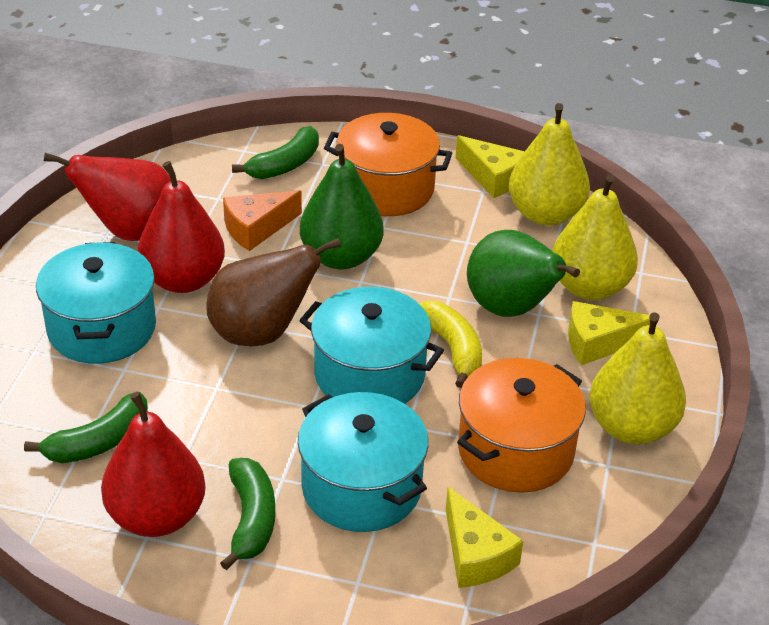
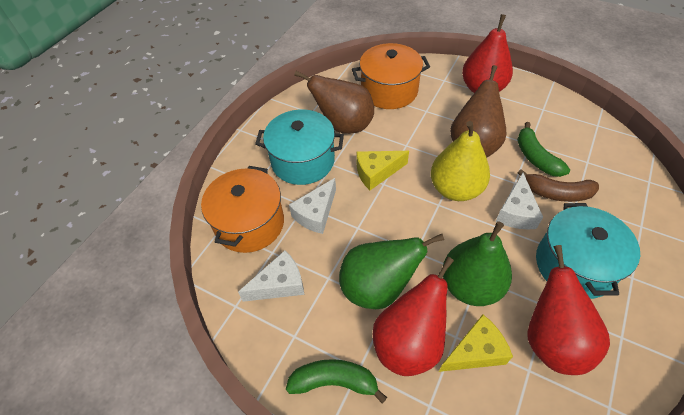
brown banana: none = 0 -> [518,169,599,202] = 1
brown pear: [206,238,341,346] = 1 -> [294,71,374,134] [450,65,506,158] = 2
green banana: [24,393,148,463] [220,458,275,570] [232,126,319,179] = 3 -> [286,359,387,403] [517,122,570,177] = 2
orange cheese: [223,190,302,251] = 1 -> none = 0
turquoise pot: [36,242,156,364] [298,392,428,532] [299,287,444,403] = 3 -> [255,109,344,185] [536,203,640,299] = 2
white cheese: none = 0 -> [238,250,304,302] [289,178,336,234] [495,173,543,229] = 3
yellow banana: [419,301,482,388] = 1 -> none = 0
yellow cheese: [446,487,523,588] [455,135,525,198] [568,301,650,365] = 3 -> [357,151,409,190] [439,314,513,372] = 2
yellow pear: [509,103,590,226] [552,174,638,300] [589,312,686,444] = 3 -> [431,121,490,201] = 1

